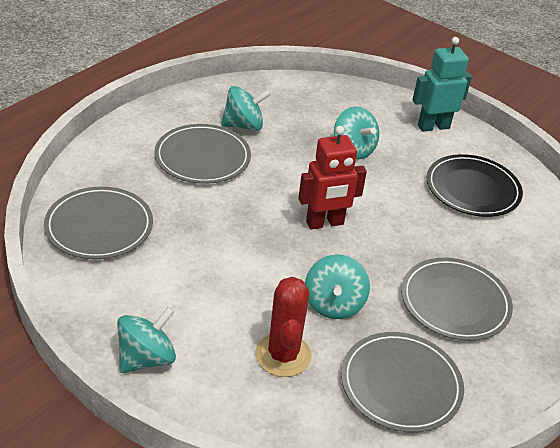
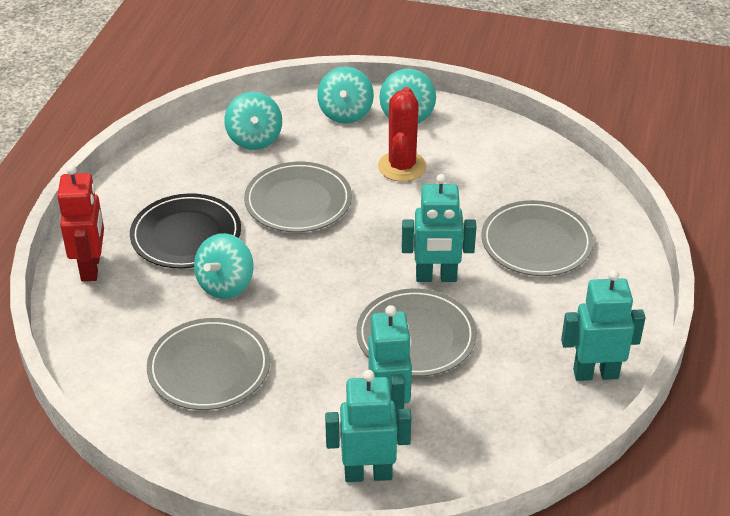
turquoise robot: [412,37,472,132] = 1 -> [325,370,411,482] [368,305,412,421] [402,174,476,282] [561,270,646,381] = 4

